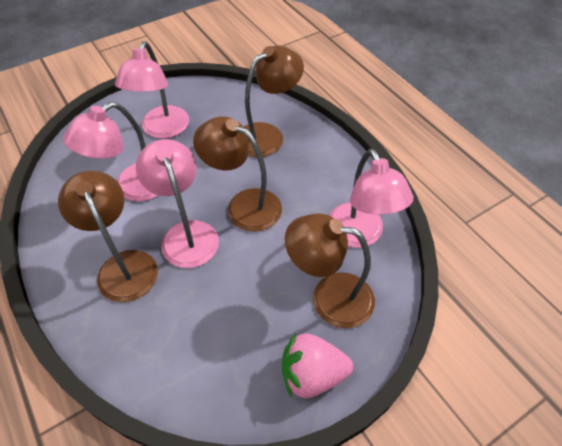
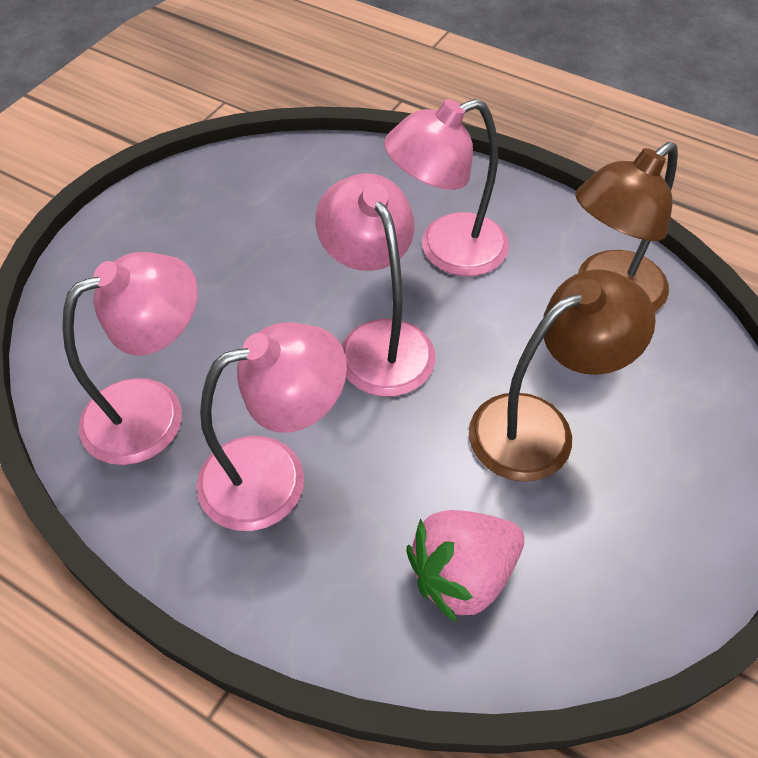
brown lamp: [58,171,158,302] [193,116,282,232] [244,45,304,157] [285,213,375,328] = 4 -> [469,269,656,482] [575,142,678,312] = 2

